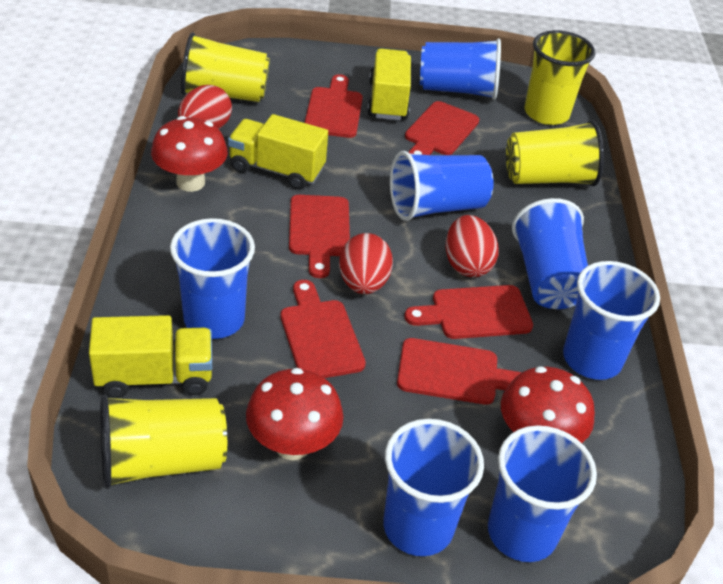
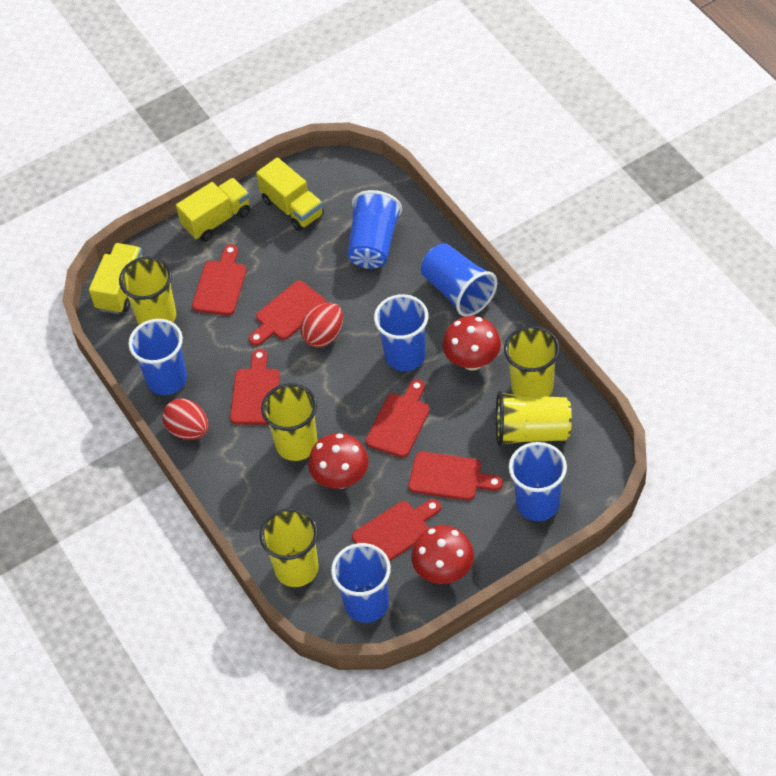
blue cup: [170,218,255,339] [383,419,484,556] [390,151,494,221] [420,38,501,100] [488,425,597,562] [512,198,588,309] [563,261,660,380] = 7 -> [128,319,187,395] [331,543,391,623] [347,190,402,269] [374,294,428,371] [421,243,497,317] [509,442,567,521] = 6
red egg: [178,85,232,129] [339,233,393,294] [446,215,499,277] = 3 -> [163,398,209,440] [300,303,343,348] = 2
yellow cup: [100,395,227,489] [181,32,270,102] [506,120,604,186] [525,30,595,125] = 4 -> [119,256,176,325] [260,508,318,587] [261,383,318,461] [496,391,572,446] [504,326,560,397] = 5

